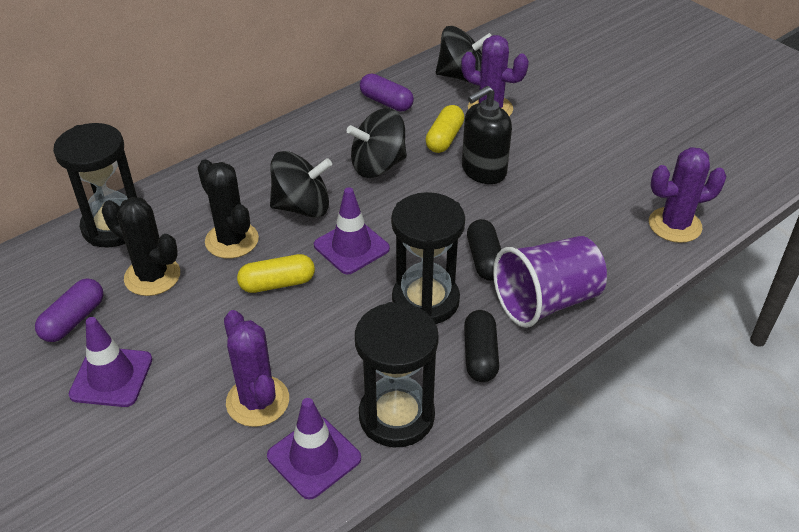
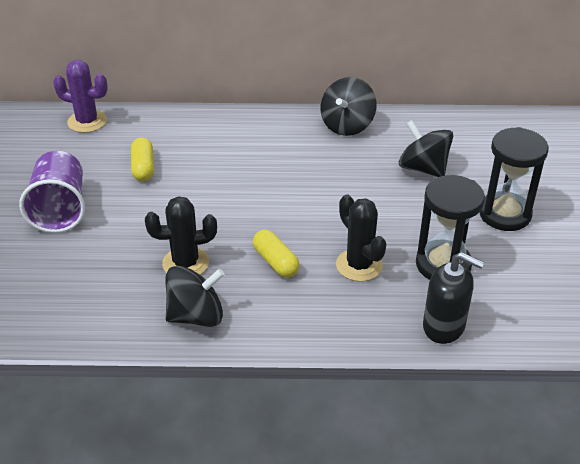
black capsule: [464,310,499,382] [467,219,501,280] = 2 -> none = 0
black hourglass: [53,123,137,248] [355,302,439,447] [391,192,465,324] = 3 -> [416,175,485,280] [479,127,549,231] = 2
purple cactus: [224,310,289,427] [461,35,529,116] [649,147,726,243] = 3 -> [53,60,108,133] = 1
purple capsule: [35,279,104,342] [360,74,414,112] = 2 -> none = 0
purple traffic cone: [69,317,152,407] [267,398,361,500] [314,187,390,274] = 3 -> none = 0

